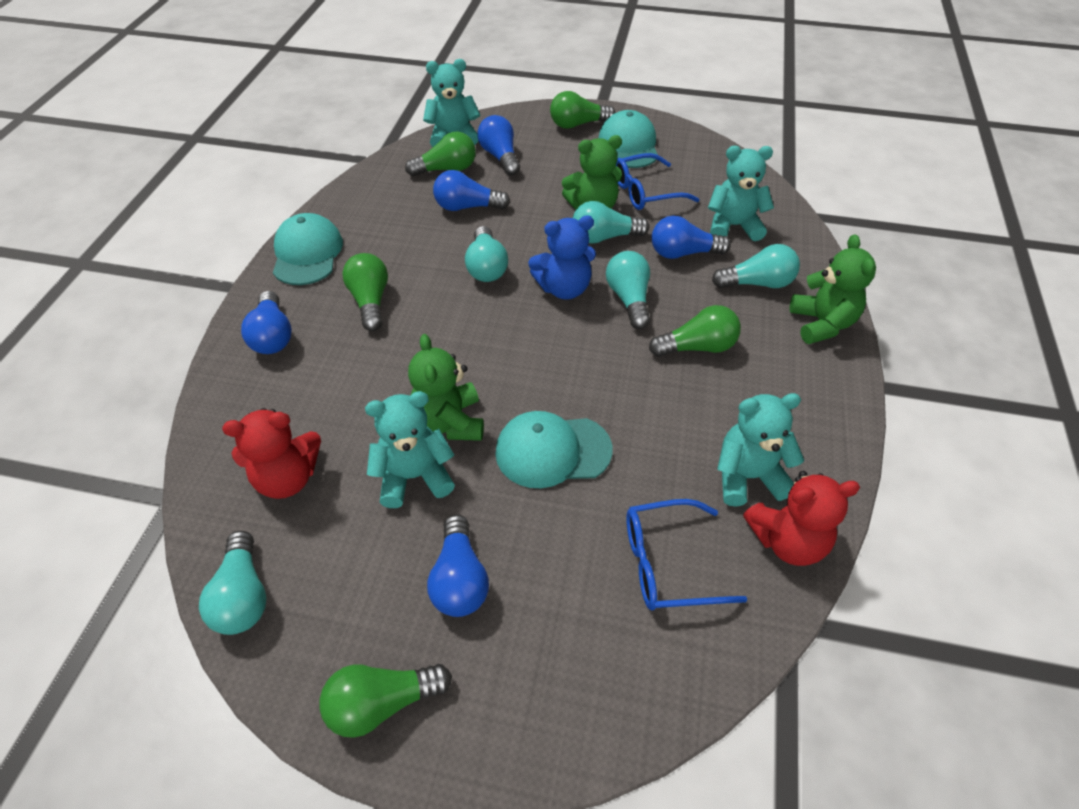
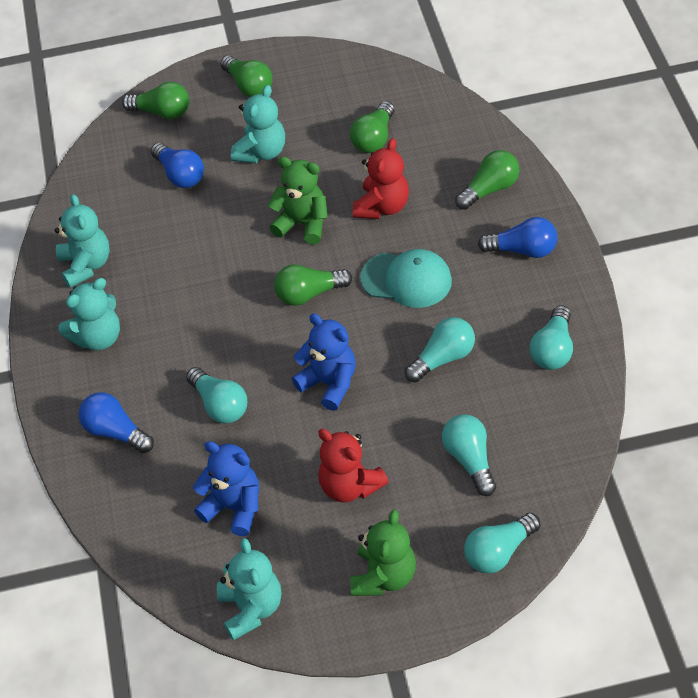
blue glasses: [616,153,700,210] [626,499,747,611] = 2 -> none = 0
blue light bulb: [241,291,292,354] [427,515,489,617] [433,170,510,211] [477,115,520,176] [652,216,731,259] = 5 -> [79,392,154,453] [151,143,204,188] [478,217,557,258] = 3
blue teddy bear: [528,216,596,300] = 1 -> [193,441,259,536] [292,313,356,411] = 2
green teddy bear: [408,334,484,441] [562,135,622,210] [789,234,876,344] = 3 -> [268,157,328,245] [350,510,416,596] = 2
turquoise cap: [273,213,343,285] [495,411,612,488] [599,110,658,168] = 3 -> [360,249,452,308] = 1

